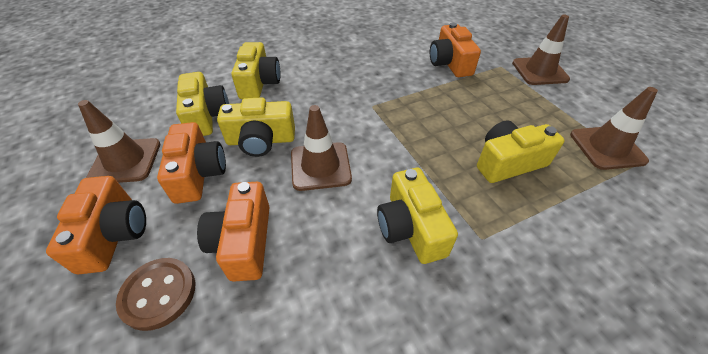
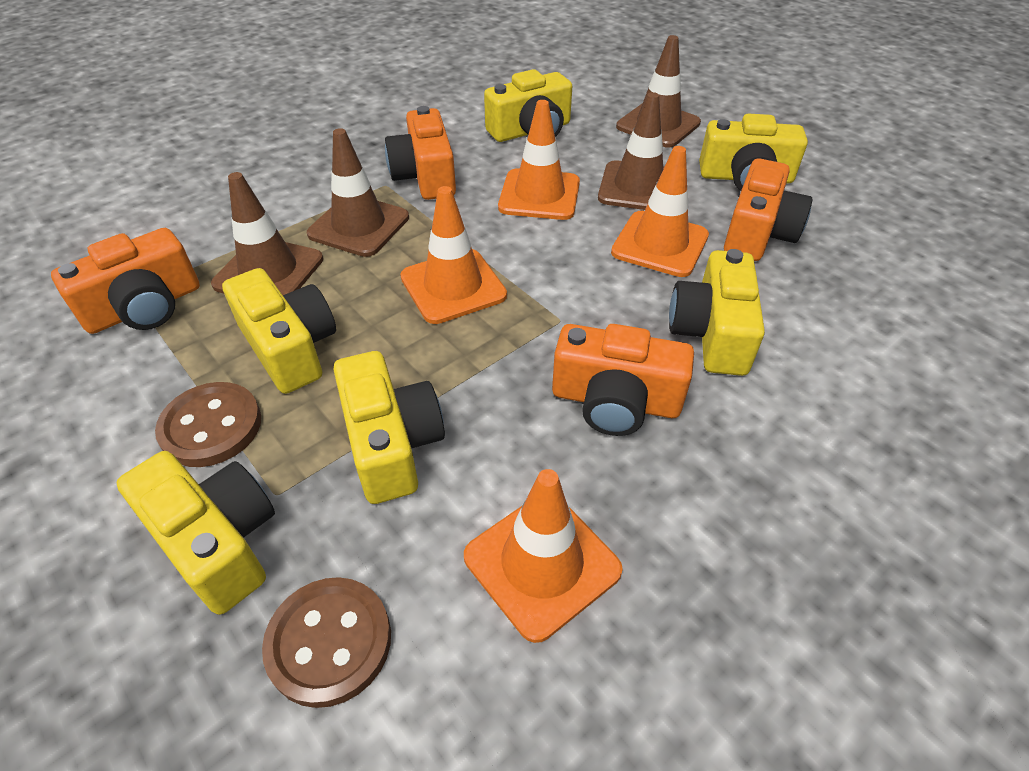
brown button: [116,258,195,331] = 1 -> [155,382,261,467] [262,577,391,708] = 2
orange traffic cone: none = 0 -> [400,186,507,324] [464,469,623,643] [498,100,580,220] [611,146,709,277] = 4
yellow camera: [176,72,229,136] [217,97,295,157] [231,42,280,99] [377,168,458,264] [477,120,565,183] = 5 -> [116,451,275,615] [222,268,336,394] [333,351,445,504] [484,69,572,142] [669,249,765,376] [699,114,808,191] = 6

